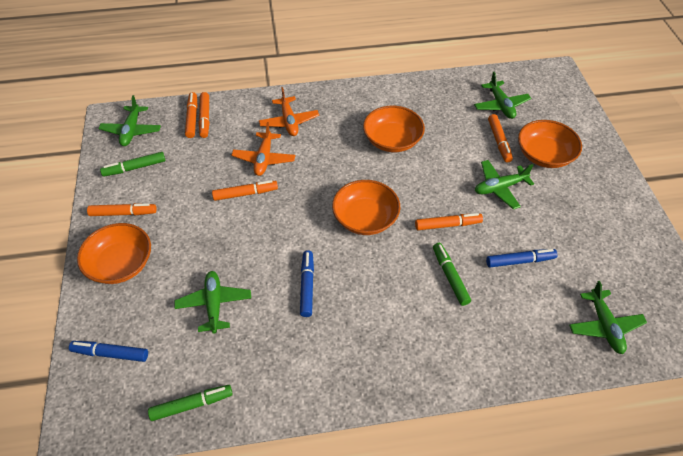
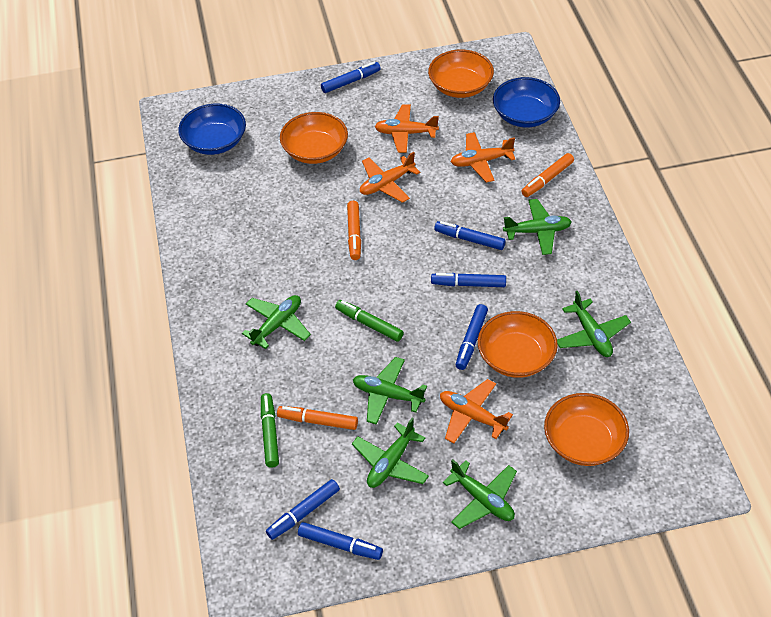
blue bowl: none = 0 -> [178,104,246,155] [493,77,560,127] = 2
blue marker: [69,341,148,362] [300,250,314,317] [486,249,557,267] = 3 -> [266,479,340,540] [298,522,383,560] [321,62,381,93] [431,273,506,287] [434,221,506,250] [455,304,488,370] = 6
green marker: [100,152,165,177] [148,385,233,421] [433,243,471,306] = 3 -> [261,393,279,468] [335,300,404,342] = 2
green plane: [98,95,161,146] [175,271,251,334] [474,72,531,119] [475,160,534,209] [569,281,647,354] = 5 -> [242,295,311,349] [352,418,429,488] [353,357,427,425] [443,459,517,529] [503,199,572,255] [557,291,631,357] = 6
orange marker: [87,203,157,216] [185,92,197,138] [199,92,210,138] [212,180,278,201] [415,213,483,230] [488,114,513,163] = 6 -> [277,406,358,430] [347,201,361,260] [521,153,574,197] = 3
orange plane: [231,122,295,176] [259,87,319,136] = 2 -> [360,152,420,203] [375,104,439,153] [440,379,513,443] [451,132,515,182] = 4

